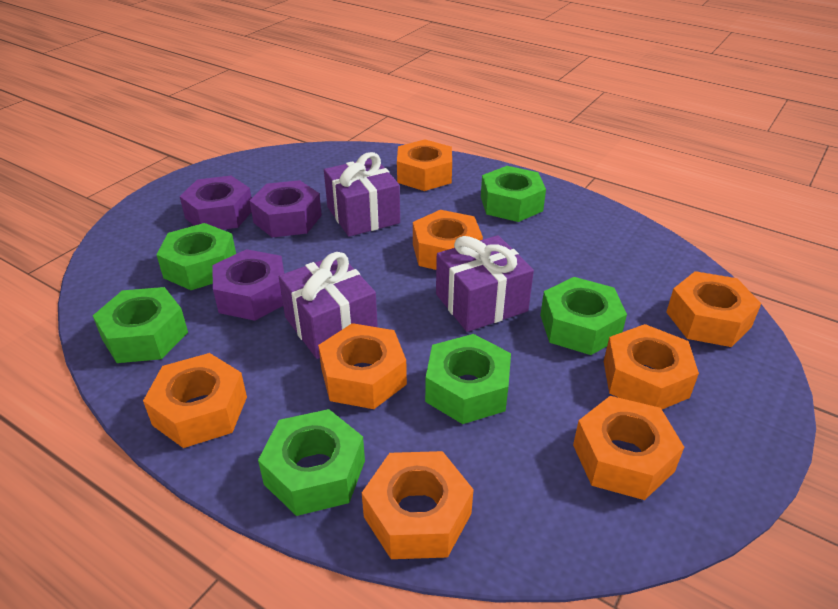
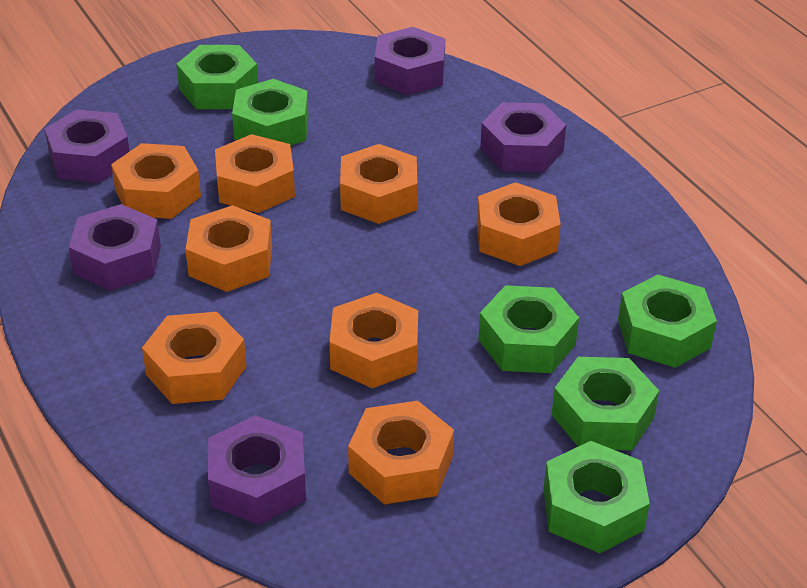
purple gift: [279,252,378,359] [324,152,400,237] [436,235,534,332] = 3 -> none = 0
purple nut: [180,176,252,230] [212,249,284,321] [250,180,322,237] = 3 -> [44,109,130,183] [69,204,161,291] [208,415,306,525] [375,27,445,95] [480,102,566,172] = 5

